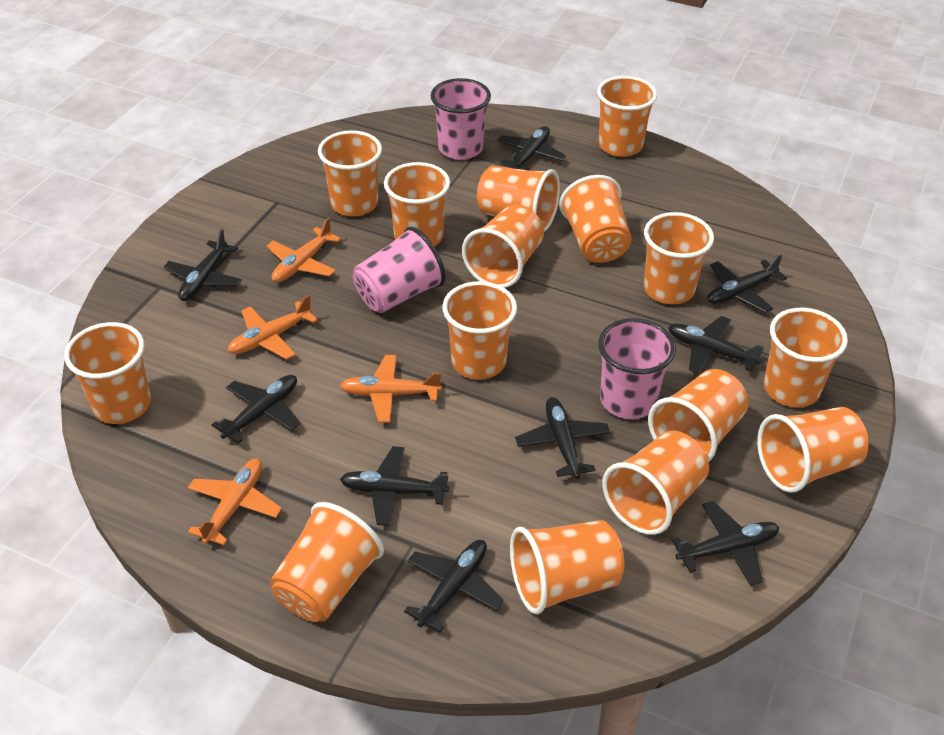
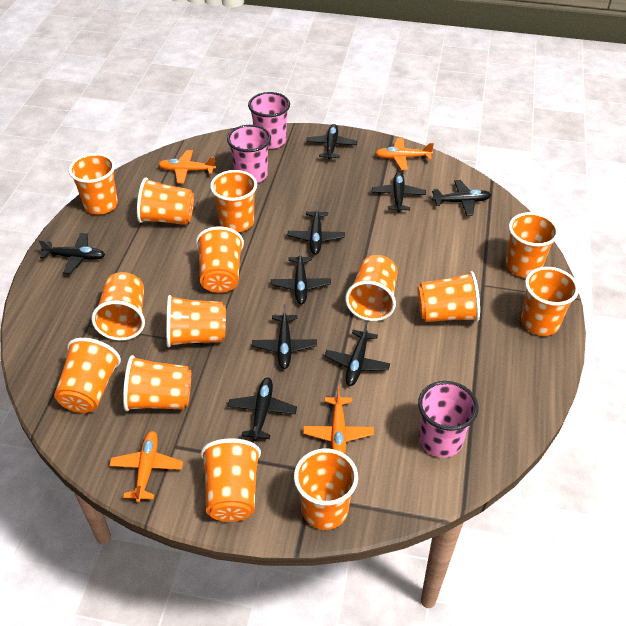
orange cup: [64,322,151,424] [270,502,384,622] [318,130,382,216] [384,162,450,246] [442,281,517,379] [462,204,544,288] [477,166,560,232] [510,520,624,614] [559,175,632,263] [597,76,657,157] [602,430,709,535] [644,212,714,304] [648,369,749,462] [757,407,869,493] [764,308,848,407] = 15 -> [54,338,121,413] [68,153,118,214] [91,272,145,341] [123,355,191,411] [137,178,194,225] [166,295,226,347] [196,226,244,293] [200,438,261,522] [210,170,257,232] [294,449,358,530] [345,255,398,321] [418,271,480,322] [506,212,559,277] [521,267,579,336] = 14

